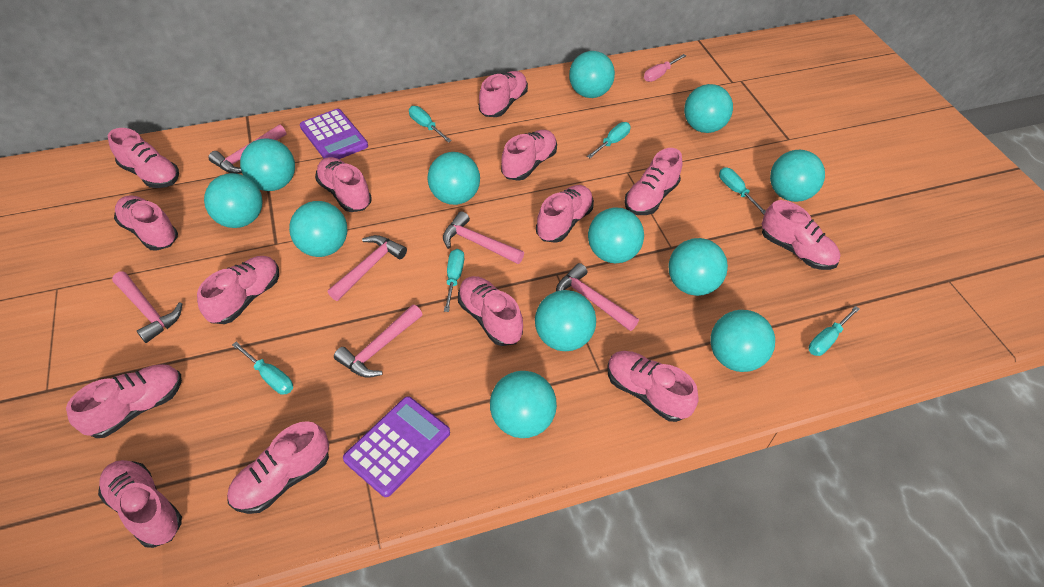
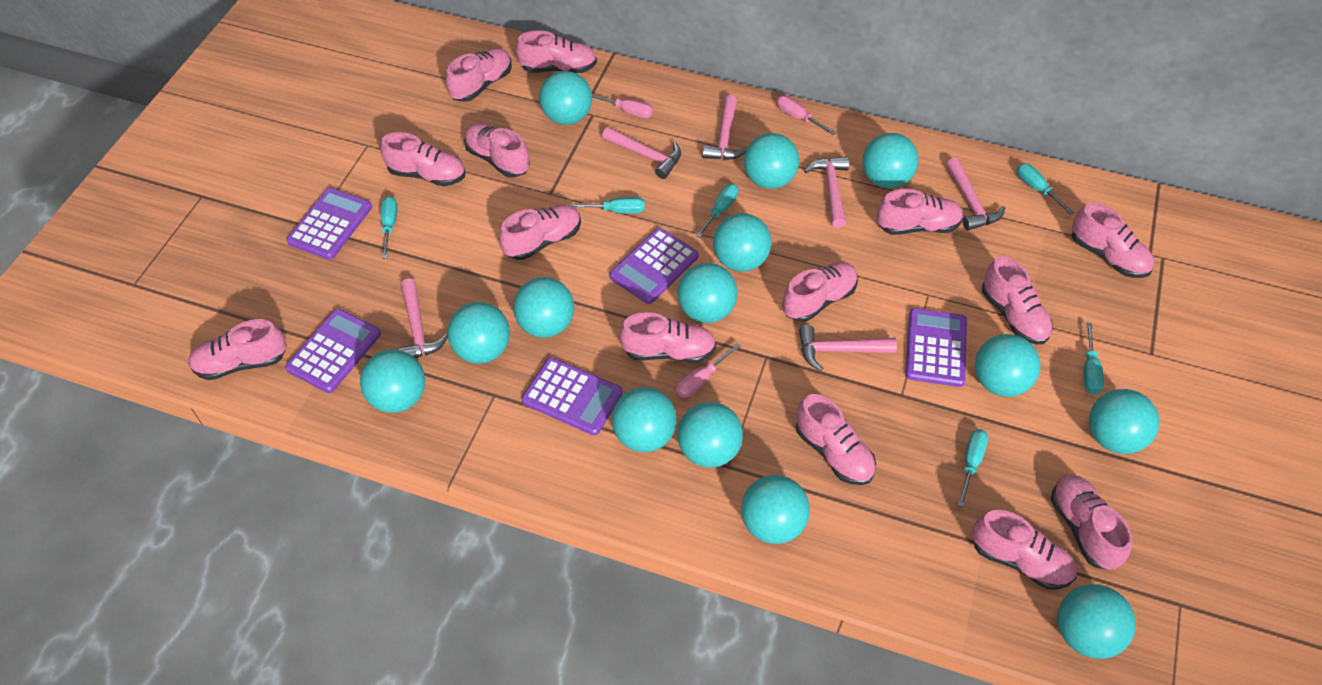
pink screwdriver: [644,54,686,82] = 1 -> [592,94,653,118] [676,343,740,398] [776,96,836,135] = 3
purple calculator: [300,109,368,159] [343,396,450,497] = 2 -> [285,309,381,393] [287,188,372,260] [522,357,623,435] [609,228,699,304] [905,308,967,387] = 5
turquoise ball: [204,173,263,228] [240,138,295,191] [289,201,347,257] [427,152,480,205] [490,371,557,438] [535,290,596,351] [569,51,615,98] [588,208,644,263] [668,238,728,296] [684,84,733,133] [710,310,775,372] [770,150,825,202] = 12 -> [360,350,425,413] [447,302,510,364] [513,277,574,338] [539,71,592,125] [612,387,677,452] [677,263,737,323] [677,402,743,468] [713,213,771,272] [741,475,810,544] [744,133,799,189] [862,133,919,189] [975,334,1040,397] [1058,584,1136,659] [1089,389,1159,454] = 14

